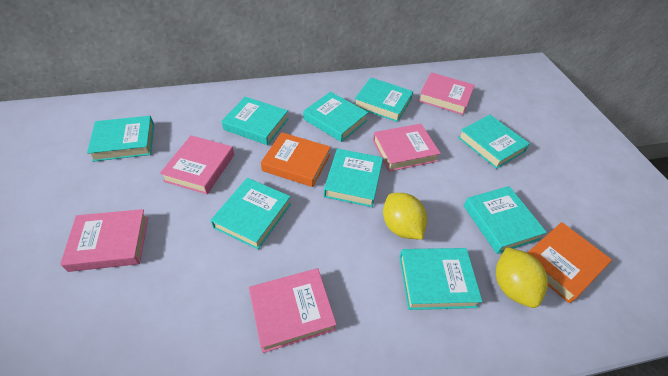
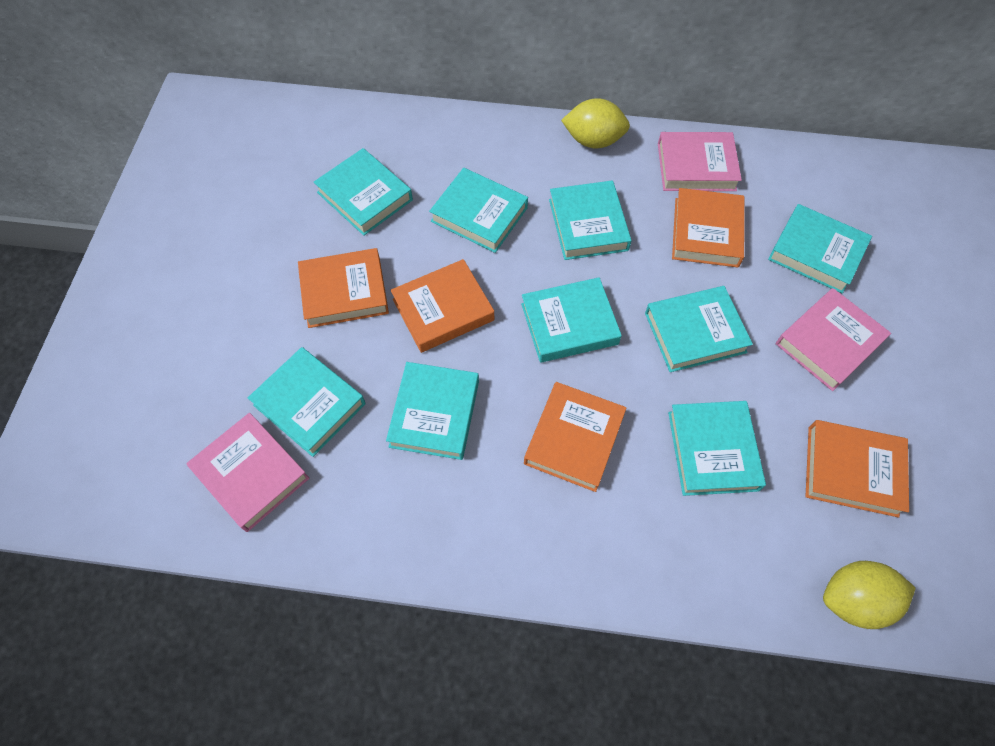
orange book: [261,132,331,187] [527,222,612,303] = 2 -> [298,248,389,328] [391,259,494,353] [524,382,627,492] [672,188,745,268] [805,420,909,517] = 5
pink book: [60,209,148,272] [160,135,234,194] [249,268,337,353] [373,124,441,172] [418,72,475,115] = 5 -> [186,413,309,532] [658,132,742,191] [776,288,891,391] = 3

